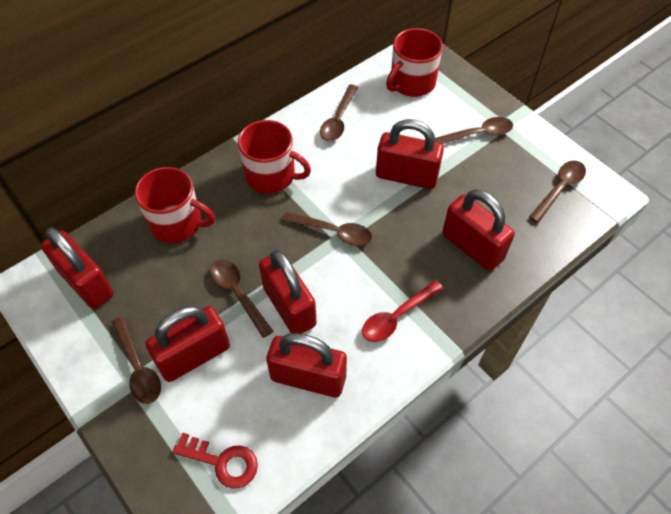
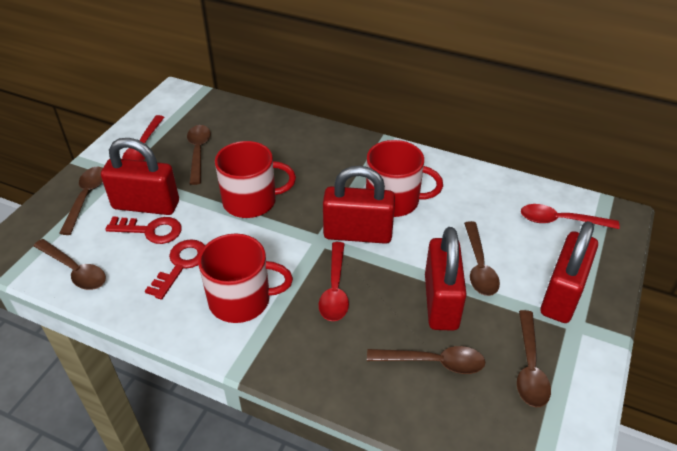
red key: [173,433,258,489] = 1 -> [105,217,182,244] [145,239,205,300] = 2
red padlock: [41,227,114,309] [145,306,230,382] [259,250,317,334] [266,333,347,398] [376,119,444,189] [442,189,515,271] = 6 -> [101,138,179,215] [323,166,395,244] [425,227,467,331] [540,221,598,323] = 4
red spoon: [362,280,444,342] = 1 -> [122,115,165,161] [319,242,349,321] [521,204,620,229] = 3

